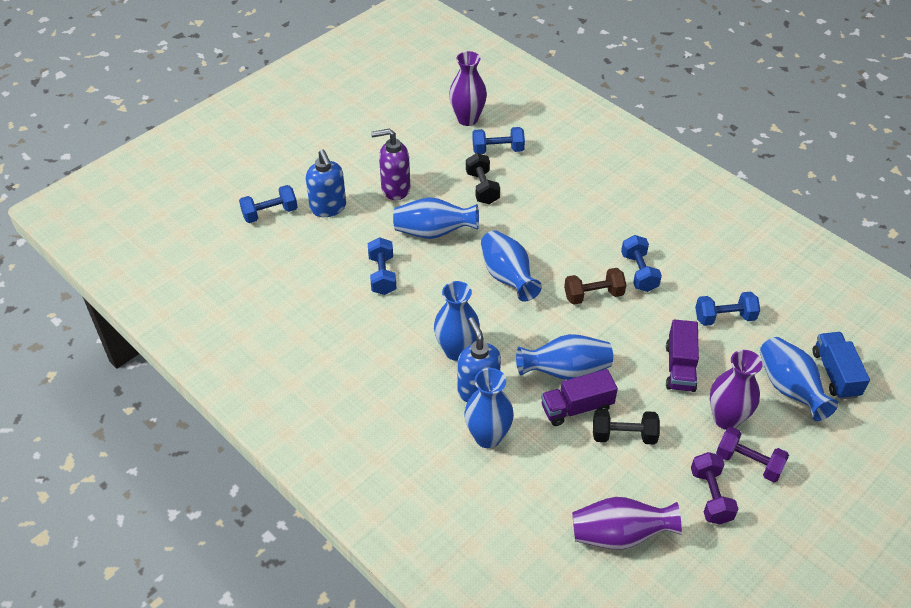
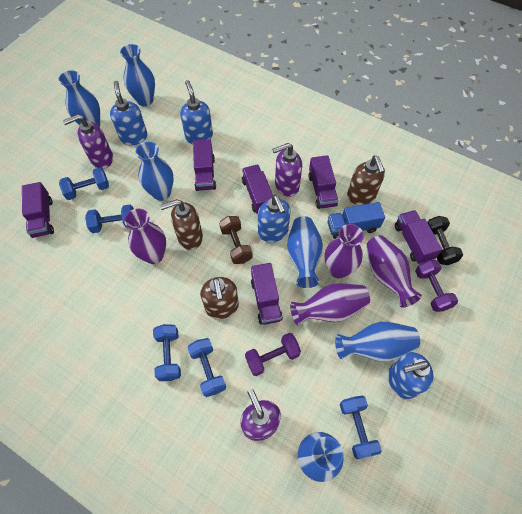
black dumbbell: [466,153,500,204] [593,409,660,445] = 2 -> [427,216,463,265] = 1
blue soap dispenser: [306,150,346,217] [458,317,501,402] = 2 -> [110,81,147,145] [180,80,213,144] [258,195,290,243] [388,352,434,399] = 4
brown soap dispenser: none = 0 -> [160,199,203,250] [200,277,239,319] [347,156,385,205] = 3
purple soap dispenser: [371,128,410,200] = 1 -> [63,114,113,169] [240,389,281,441] [272,143,302,197] = 3
purple truck: [541,369,618,426] [666,319,699,392] = 2 -> [22,182,54,238] [193,139,216,191] [242,165,273,214] [251,263,283,325] [308,155,338,209] [395,210,442,264] = 6
purple vase: [449,51,487,126] [572,497,682,550] [710,350,763,430] = 3 -> [124,209,166,264] [290,283,370,325] [325,224,364,278] [366,235,422,308] = 4

